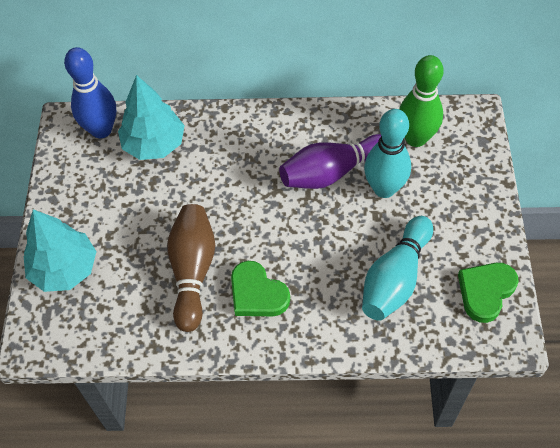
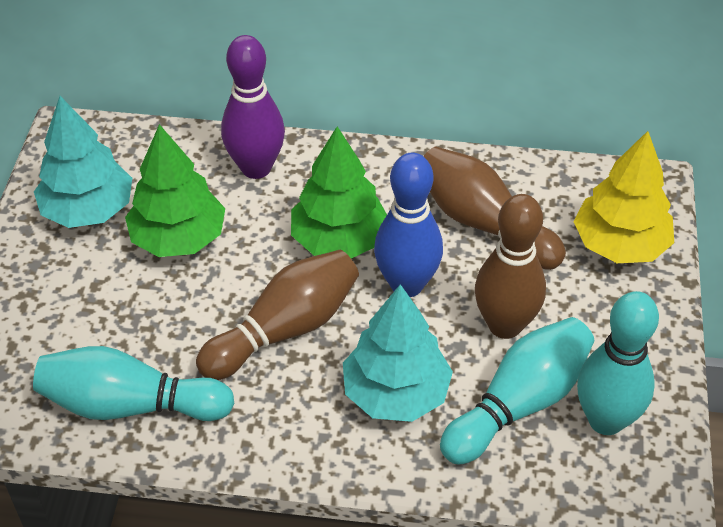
brown bowling pin: [167,204,215,332] = 1 -> [196,250,359,380] [423,147,566,270] [475,194,546,339] = 3
green bowling pin: [399,55,444,147] = 1 -> none = 0
green heart: [231,261,290,316] [458,263,519,323] = 2 -> none = 0
green tree: none = 0 -> [125,124,225,257] [291,127,387,258] = 2
turquoise bowling pin: [362,216,433,321] [364,109,411,198] = 2 -> [33,346,234,421] [440,317,594,465] [577,291,659,435] = 3
yellow tree: none = 0 -> [573,131,674,263] = 1

